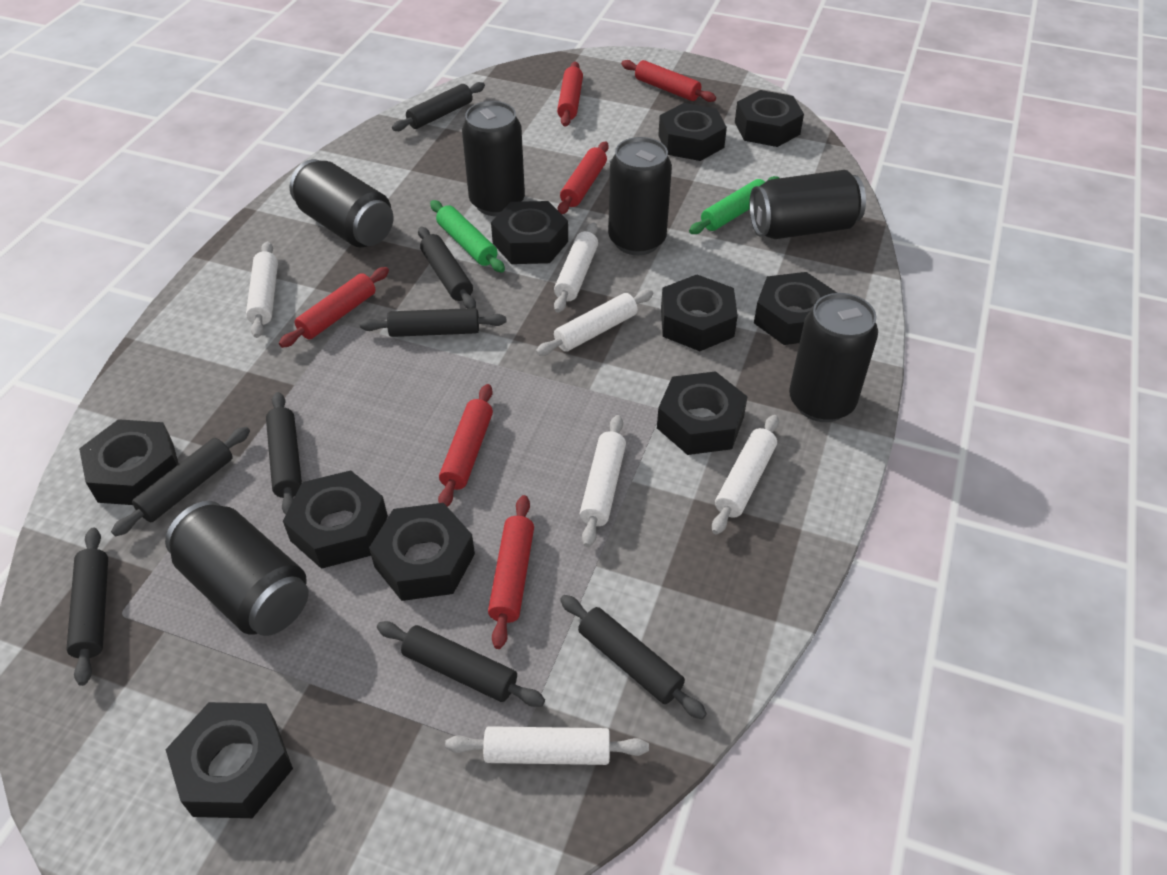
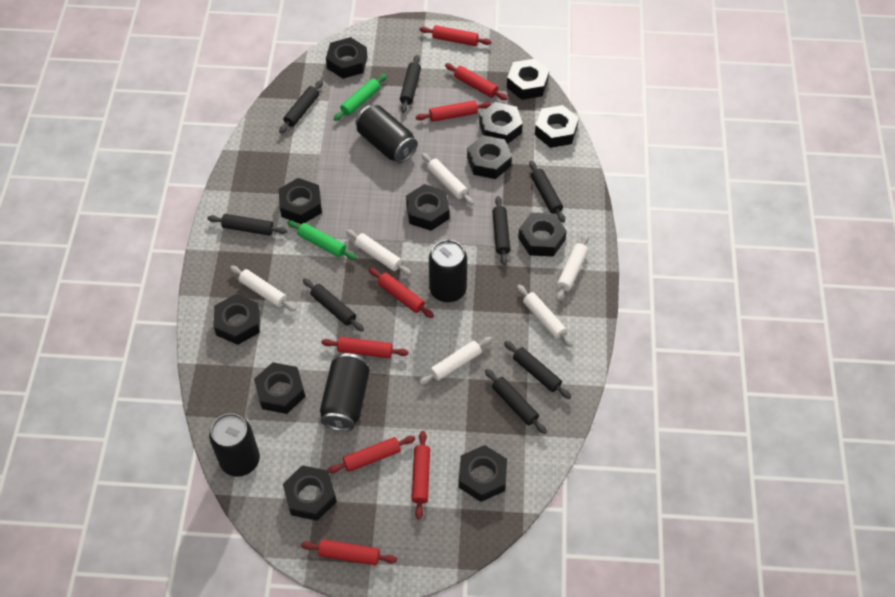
black can: [165,501,309,636] [290,159,394,248] [462,101,525,216] [608,137,672,255] [749,170,866,239] [789,293,878,422] = 6 -> [209,413,260,477] [320,353,370,431] [355,105,417,163] [429,240,467,302] = 4
black nut: [79,419,179,505] [165,702,293,818] [283,470,388,569] [369,503,475,601] [491,201,568,264] [657,371,748,455] [658,103,727,161] [661,274,738,351] [735,90,804,147] [754,272,837,345] = 10 -> [214,294,260,345] [254,362,305,414] [279,178,322,224] [283,465,337,521] [326,37,367,79] [406,184,449,231] [459,445,507,502] [467,135,512,179] [479,102,523,144] [507,59,549,100] [518,213,567,256] [535,105,579,148] = 12
red rolling pin: [279,267,389,348] [438,384,493,507] [488,495,534,649] [557,62,583,127] [558,141,609,214] [621,60,716,102] = 6 -> [301,539,397,565] [321,337,409,358] [328,436,415,473] [369,268,434,318] [412,431,430,519] [416,100,491,122] [419,25,491,46] [445,63,508,100] = 8

